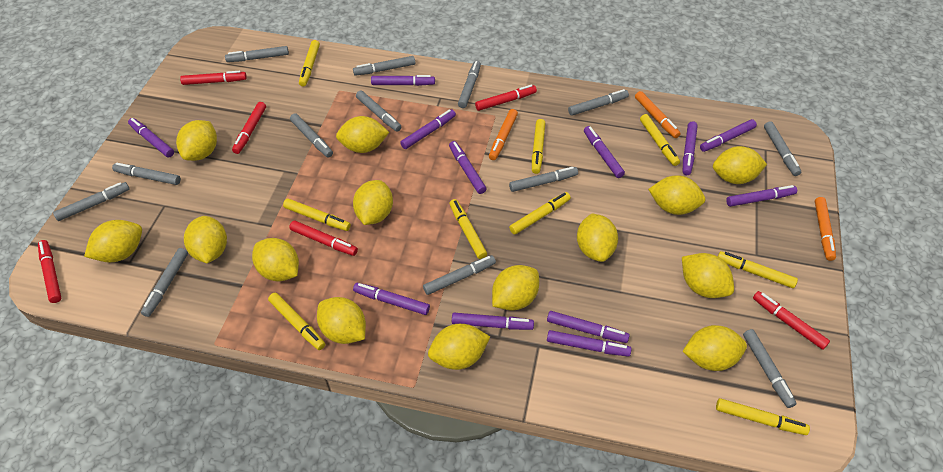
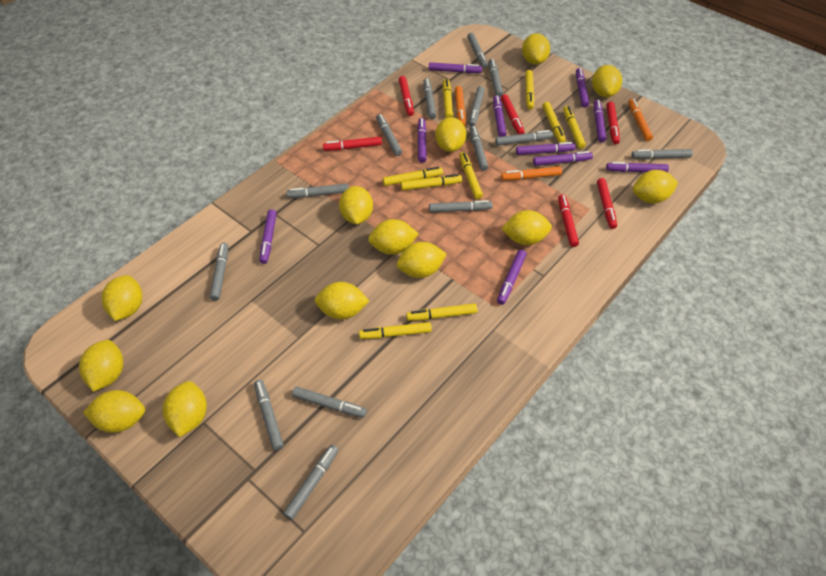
grey marker: [53,182,130,221] [112,163,181,185] [141,248,188,317] [225,46,289,62] [290,113,333,157] [353,56,415,76] [356,90,401,132] [423,255,496,295] [458,61,481,108] [509,167,578,192] [568,89,629,116] [743,329,797,408] [764,121,801,176] = 13 -> [210,243,228,301] [254,380,284,451] [283,445,339,520] [286,184,349,198] [292,387,367,418] [376,114,402,156] [423,78,436,119] [429,200,493,213] [467,33,488,68] [468,86,485,127] [470,126,488,171] [489,59,503,97] [495,130,553,146] [631,149,693,159] = 14
purple marker: [128,118,174,157] [353,283,430,315] [371,75,435,86] [400,109,456,149] [449,141,486,194] [452,313,534,330] [547,311,630,343] [547,330,632,357] [584,126,625,178] [683,121,698,175] [700,119,757,152] [726,185,797,207] = 12 -> [259,209,277,264] [417,118,427,163] [429,62,482,73] [493,95,506,137] [497,250,527,305] [516,142,575,155] [533,151,593,166] [576,68,589,108] [594,100,606,142] [606,162,669,173] = 10
yellow lemon: [84,220,142,263] [176,120,217,161] [184,216,227,263] [252,238,299,282] [317,297,366,344] [336,116,389,153] [353,180,393,225] [428,324,490,370] [492,265,539,311] [577,214,618,262] [648,175,705,215] [682,253,734,298] [682,325,747,371] [713,146,767,184] = 14 -> [79,340,123,392] [83,390,145,433] [101,275,142,321] [163,381,207,437] [315,282,369,319] [339,186,373,224] [368,219,419,255] [397,242,447,278] [435,117,466,152] [502,210,552,245] [522,33,550,65] [592,65,622,97] [633,170,678,203] = 13

